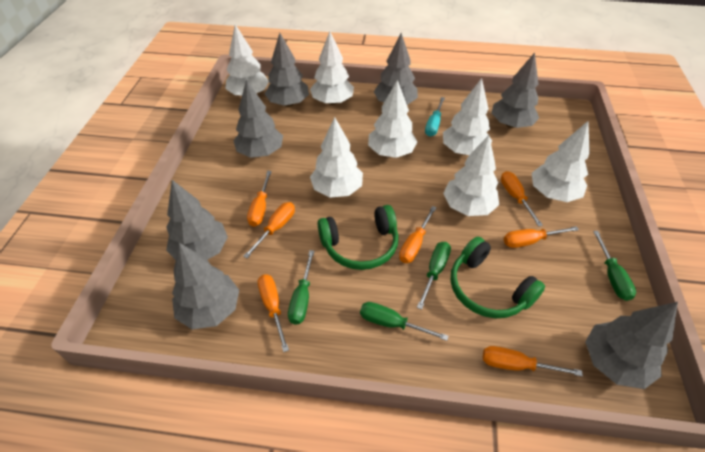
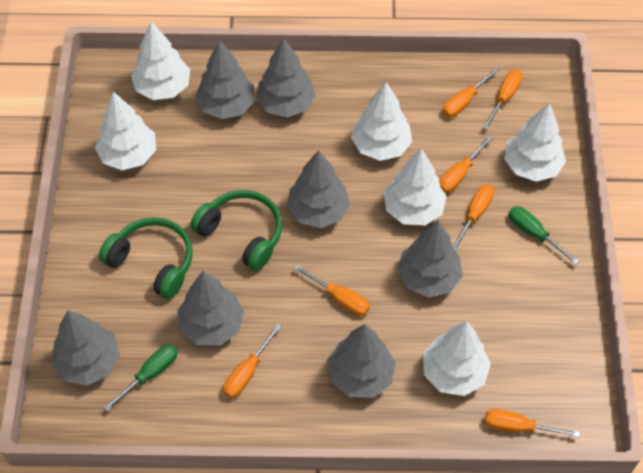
green screwdriver: [288,250,314,325] [360,302,448,341] [417,242,451,310] [593,231,636,301] = 4 -> [103,344,178,411] [508,206,579,265] = 2
turquoise screwdriver: [425,97,445,137] = 1 -> none = 0
white tree: [225,24,269,95] [310,31,354,105] [310,117,363,197] [368,80,417,158] [443,78,492,155] [443,135,499,216] [532,121,590,202] = 7 -> [95,91,156,170] [131,21,190,100] [351,82,412,161] [383,148,447,226] [423,321,491,396] [504,103,566,182] = 6

